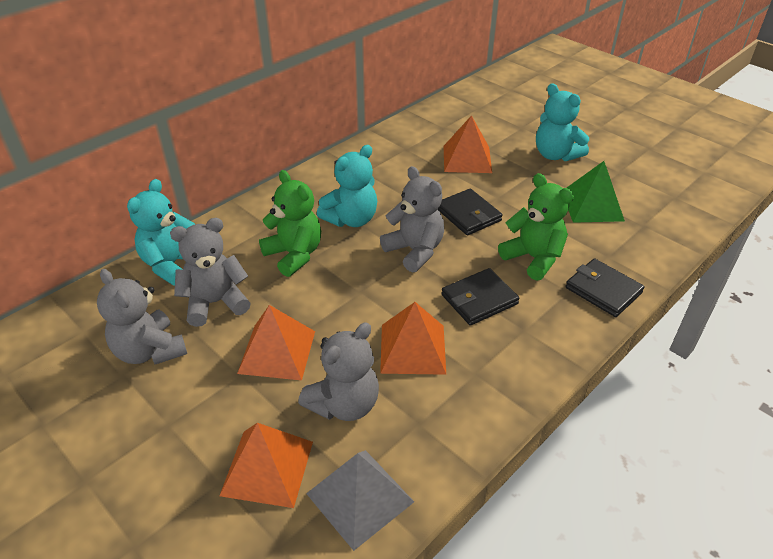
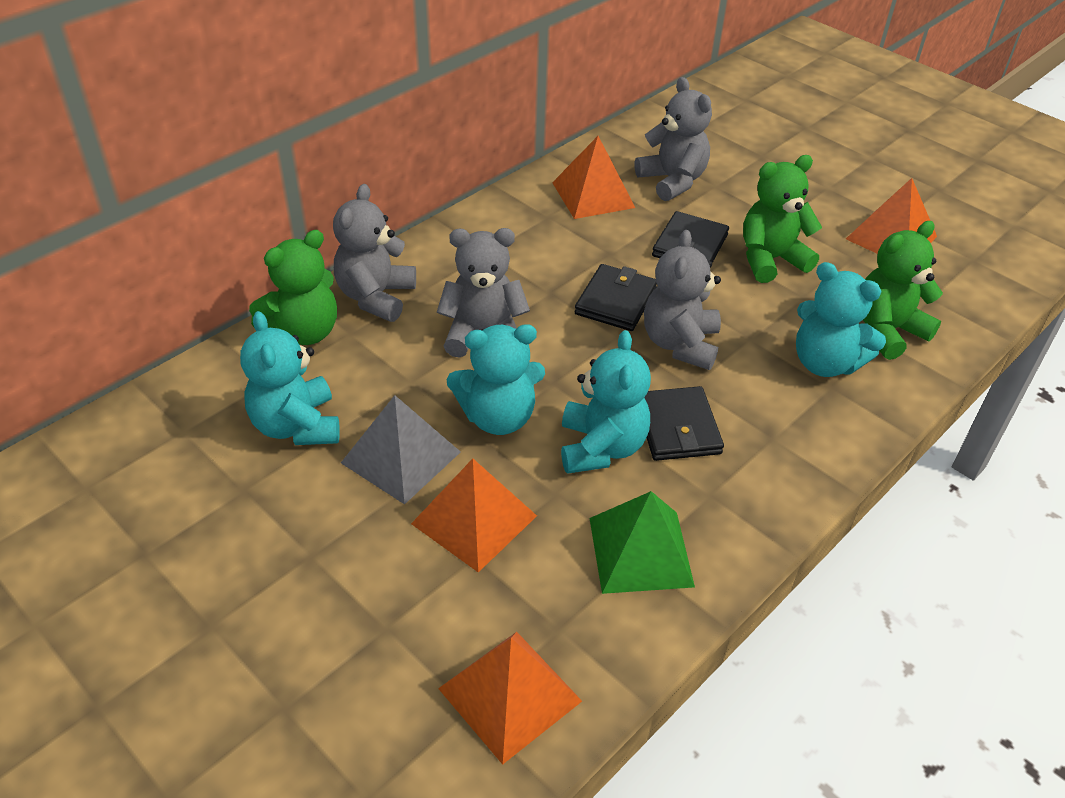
green teddy bear: [259,170,321,277] [498,173,574,281] = 2 -> [249,230,337,345] [743,155,822,283] [863,221,943,360] = 3
turquoise teddy bear: [127,179,195,286] [317,145,377,227] [536,83,589,161] = 3 -> [240,311,340,445] [447,324,545,435] [561,330,651,474] [796,262,886,377] = 4

